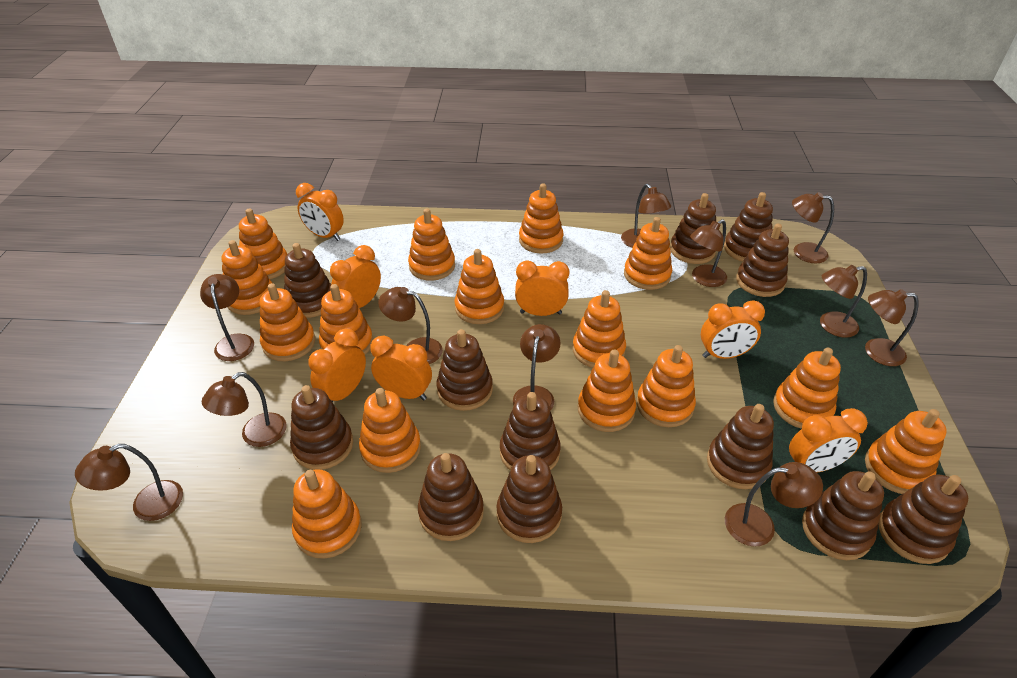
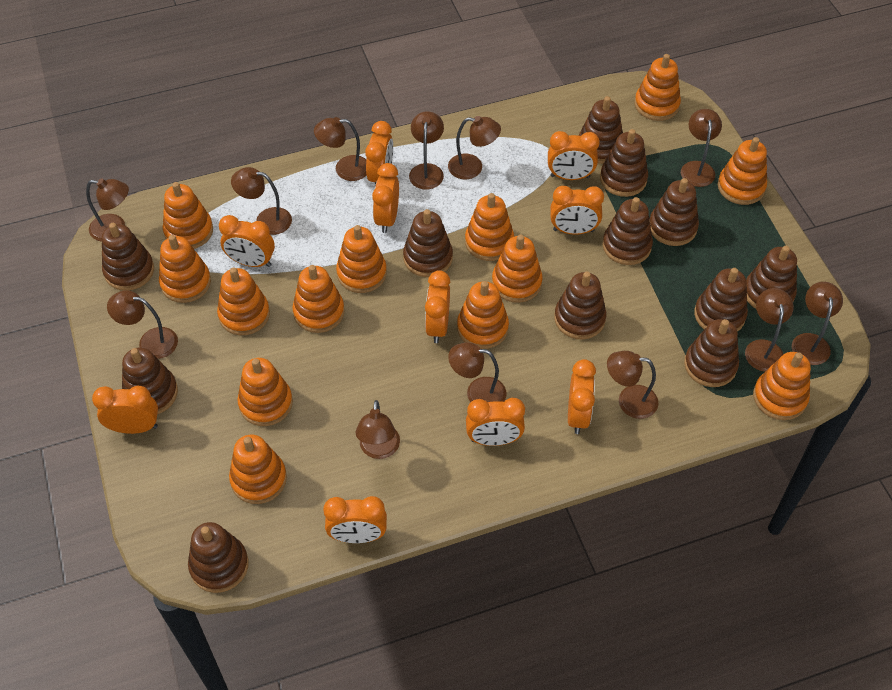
brown lamp: [75,444,183,521] [200,274,254,361] [202,372,287,447] [378,287,443,364] [513,324,560,411] [621,184,671,248] [690,219,727,287] [725,462,823,547] [792,192,834,263] [820,265,867,338] [865,289,919,366] = 11 -> [86,178,129,242] [107,290,178,359] [231,167,292,235] [314,117,366,181] [356,400,400,459] [409,111,444,190] [448,116,501,179] [448,342,506,403] [607,351,658,419] [681,109,722,187] [745,288,794,372] [792,282,843,365] = 12
orange clock: [296,183,344,241] [308,328,366,402] [330,245,381,308] [370,336,432,400] [515,261,569,316] [701,300,765,359] [789,408,868,473] = 7 -> [92,385,158,434] [219,215,275,267] [323,496,387,543] [365,121,393,185] [372,163,399,233] [425,270,451,343] [466,398,525,446] [548,131,600,180] [550,186,604,235] [568,359,596,434] = 10
orange stacking toy: [222,240,272,315] [239,208,287,279] [260,283,315,361] [292,469,362,559] [319,284,373,354] [359,388,421,473] [408,208,455,281] [454,249,504,324] [519,184,563,254] [573,290,626,368] [578,349,636,432] [624,217,672,290] [637,345,696,427] [773,347,841,429] [865,409,946,494] = 15 -> [159,235,211,303] [163,182,213,249] [217,267,270,335] [229,434,287,504] [237,358,293,426] [292,265,345,333] [336,225,387,293] [457,281,509,349] [465,193,514,261] [492,235,543,303] [635,54,681,121] [718,137,767,205] [753,352,811,420] = 13

